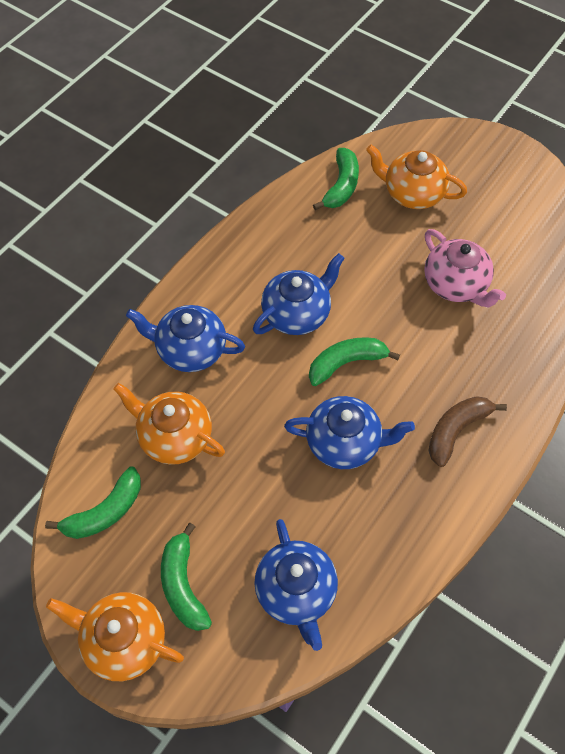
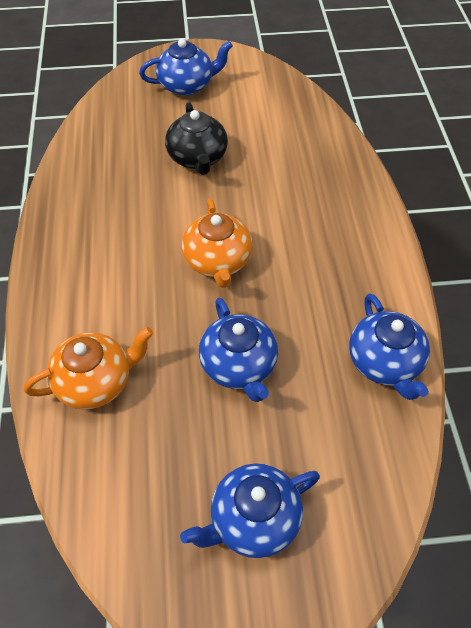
black teapot: none = 0 -> [165,102,228,175] = 1
brown banana: [428,396,507,467] = 1 -> none = 0
green banana: [45,466,141,539] [161,523,212,631] [309,337,400,386] [313,148,359,210] = 4 -> none = 0
orange teapot: [46,592,184,681] [113,383,225,465] [366,145,467,209] = 3 -> [24,327,153,409] [182,198,253,288] = 2
pink teapot: [424,229,506,308] = 1 -> none = 0

